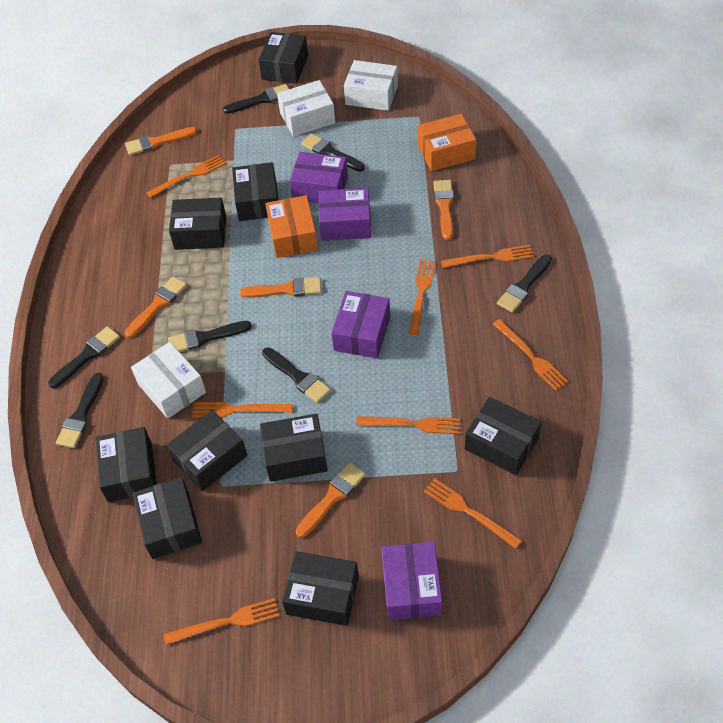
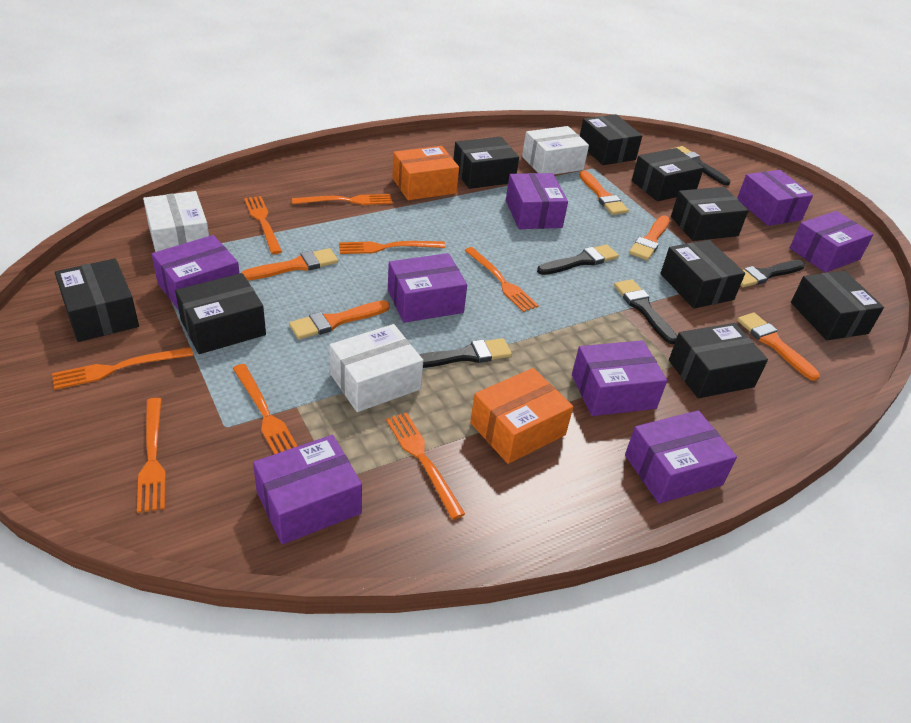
black brush: [48,326,120,388] [56,373,104,448] [168,321,252,352] [223,84,289,114] [262,347,331,403] [301,133,365,172] [497,254,552,313] = 7 -> [419,338,512,368] [537,244,619,275] [614,279,677,344] [672,146,730,185] [740,260,805,287] = 5
purple box: [290,152,348,203] [319,188,371,241] [331,291,390,359] [381,542,442,620] = 4 -> [152,235,240,310] [253,435,362,545] [388,253,467,323] [506,173,568,229] [572,340,667,416] [625,410,737,504] [737,170,813,226] [790,211,874,273] = 8

